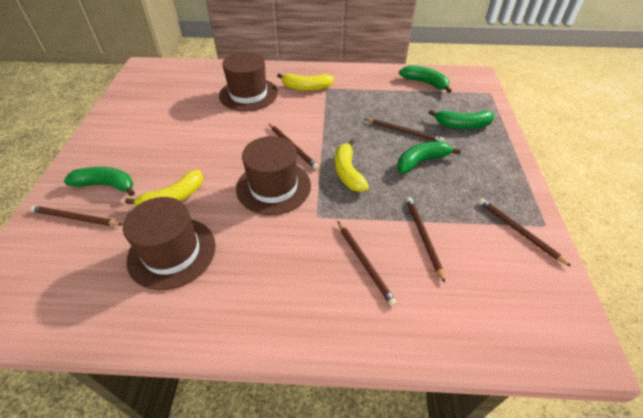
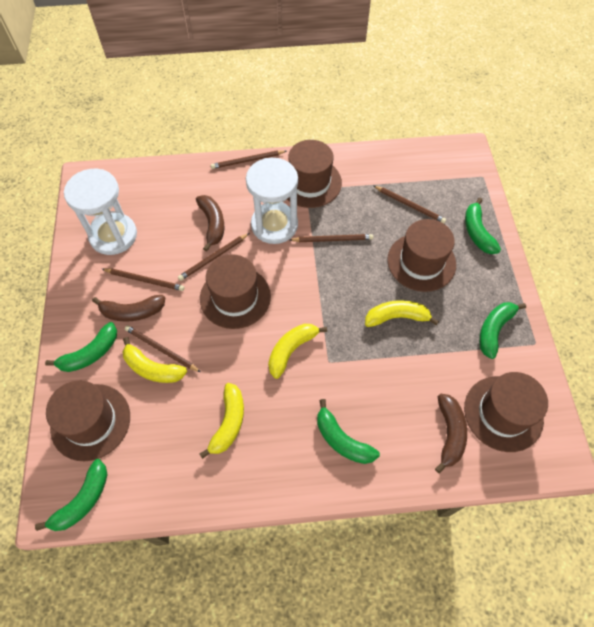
brown banana: none = 0 -> [92,295,165,322] [196,195,224,252] [435,394,467,474] = 3
brown hat: [123,197,216,290] [219,52,278,111] [236,136,311,215] = 3 -> [46,381,130,461] [200,254,271,329] [287,140,342,208] [387,219,456,292] [464,372,548,452] = 5
green banana: [64,167,135,196] [397,141,461,174] [399,65,452,93] [428,109,495,129] = 4 -> [35,459,108,531] [45,322,117,372] [317,399,380,464] [465,197,501,254] [479,302,526,359] = 5
white hourglass: none = 0 -> [64,169,137,255] [246,158,298,244] = 2
yellow banana: [125,170,203,206] [277,73,334,91] [335,139,369,192] = 3 -> [123,337,187,383] [199,383,244,459] [268,324,327,379] [365,300,439,327] = 4

